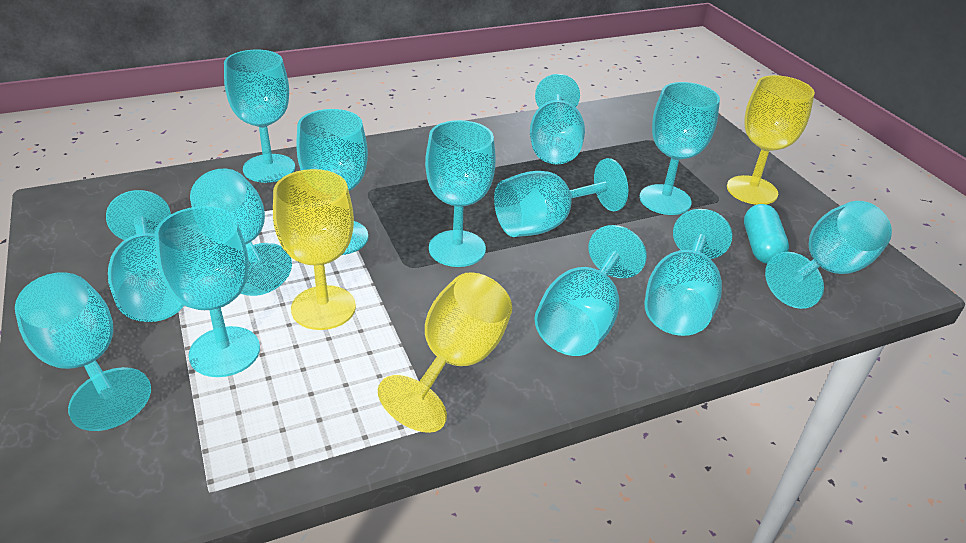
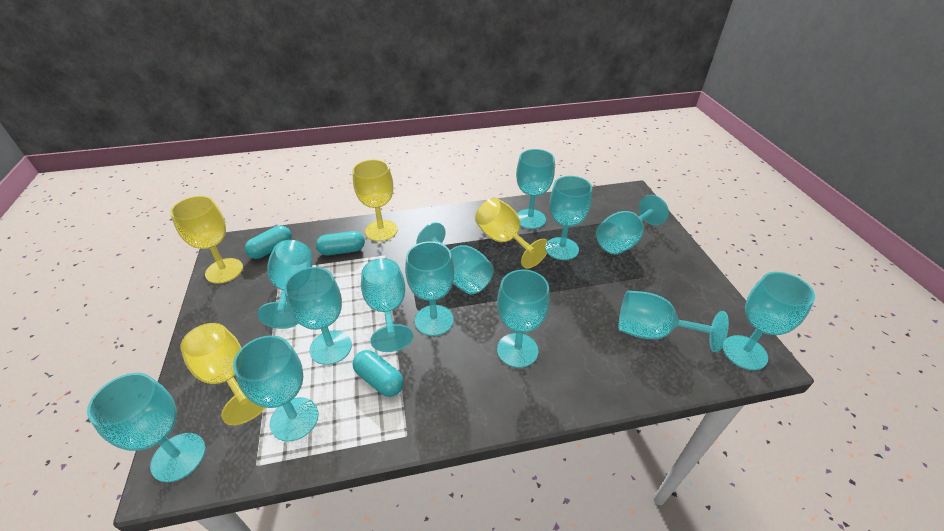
turquoise capsule: [744,204,789,264] = 1 -> [245,226,292,259] [316,231,365,256] [353,350,404,397] = 3
yellow goblet: [273,169,356,330] [378,272,512,433] [727,75,815,205] = 3 -> [170,196,243,284] [180,323,266,425] [353,159,397,241] [475,198,549,269] = 4

